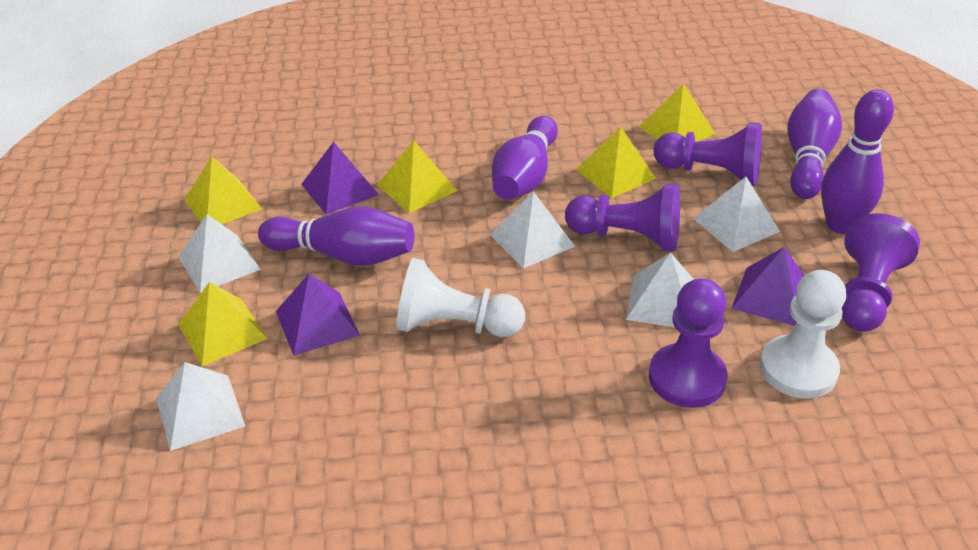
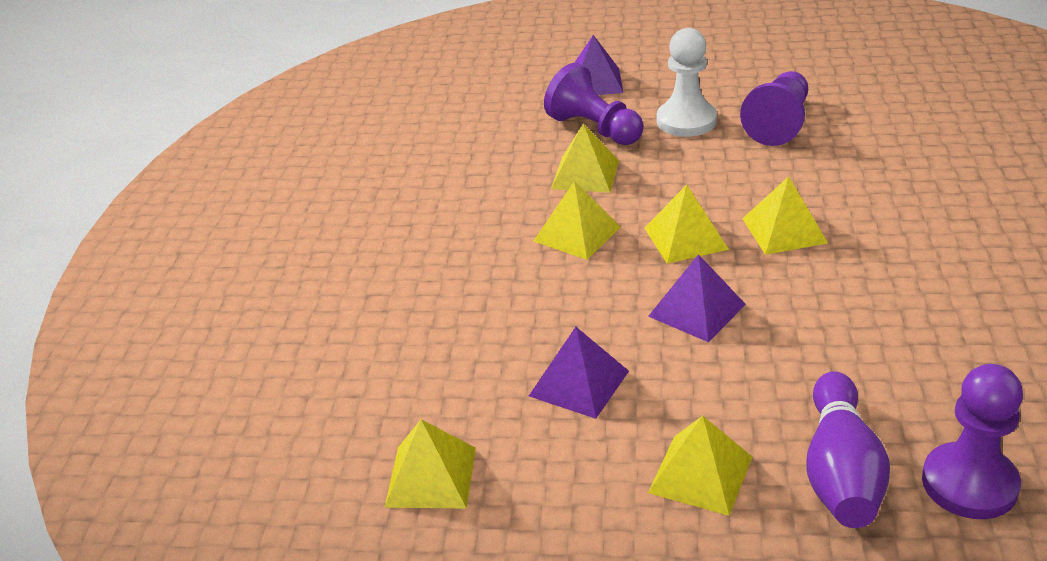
purple bowling pin: [258,206,414,266] [492,116,558,200] [787,89,842,199] [821,89,894,234] = 4 -> [806,372,890,528] = 1
purple pawn: [565,184,680,252] [649,278,728,408] [654,122,762,186] [842,213,920,332] = 4 -> [544,63,644,145] [740,71,808,146] [922,364,1023,519] = 3
white pawn: [396,258,525,337] [760,270,846,399] = 2 -> [657,28,717,137] = 1
white pyramid: [156,362,245,451] [178,214,261,293] [490,191,575,269] [626,252,694,327] [693,177,780,252] = 5 -> none = 0
yellow pyramid: [178,282,268,366] [184,156,262,224] [377,140,457,213] [576,126,656,198] [639,84,716,142] = 5 -> [384,419,476,509] [534,181,621,260] [551,124,619,193] [644,185,729,264] [648,416,752,516] [742,176,828,255] = 6

